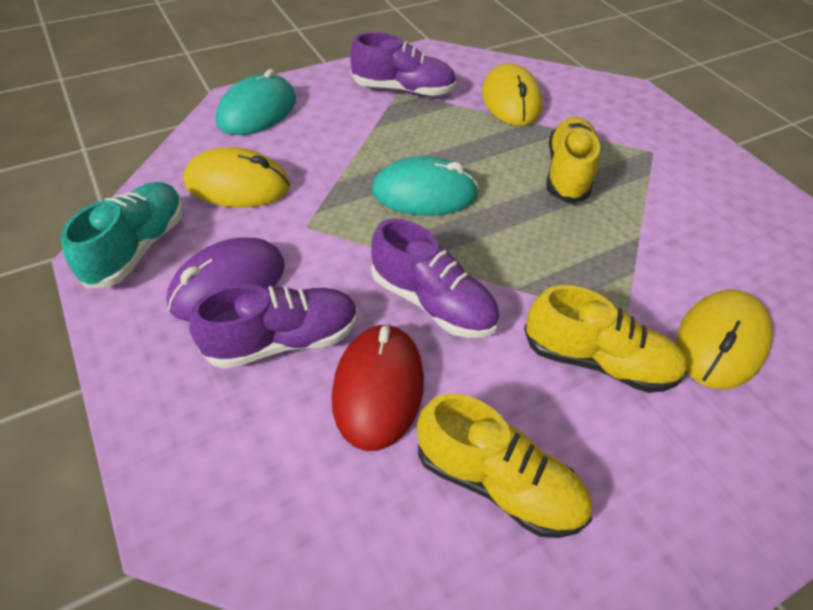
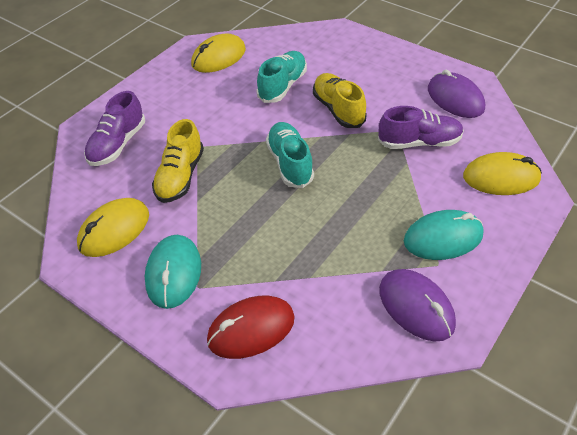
purple mouse: [167,238,285,322] = 1 -> [379,269,456,342] [428,69,485,118] = 2
purple shoe: [189,284,358,369] [350,32,456,96] [371,218,499,338] = 3 -> [84,91,145,166] [378,106,464,149] = 2
turquoise shoe: [61,182,184,289] = 1 -> [256,51,307,103] [266,122,314,188] = 2
yellow shoe: [417,393,592,538] [524,285,688,393] [546,117,600,203] = 3 -> [152,119,204,203] [313,73,367,128] = 2

